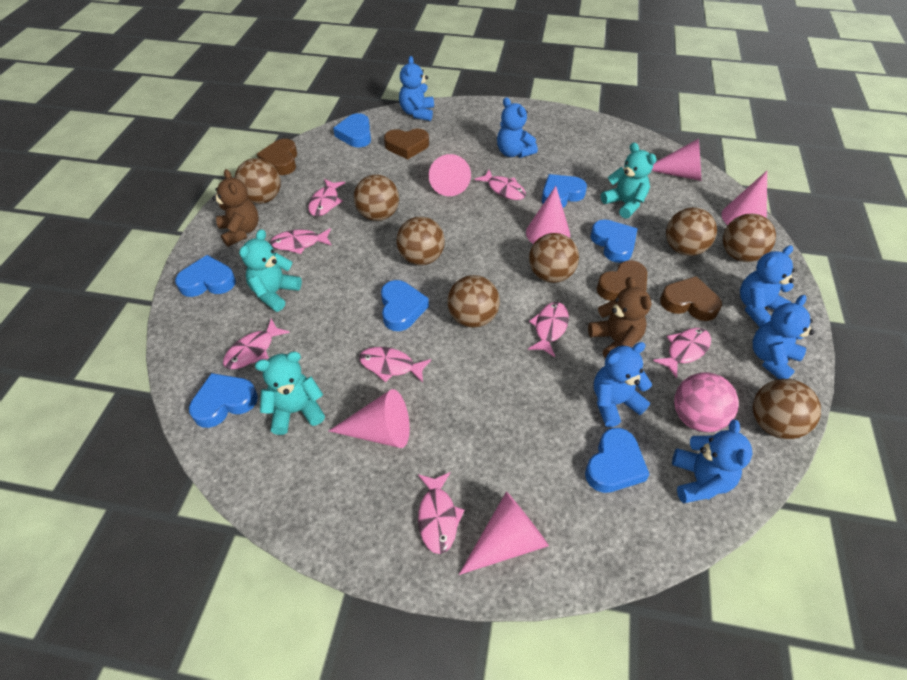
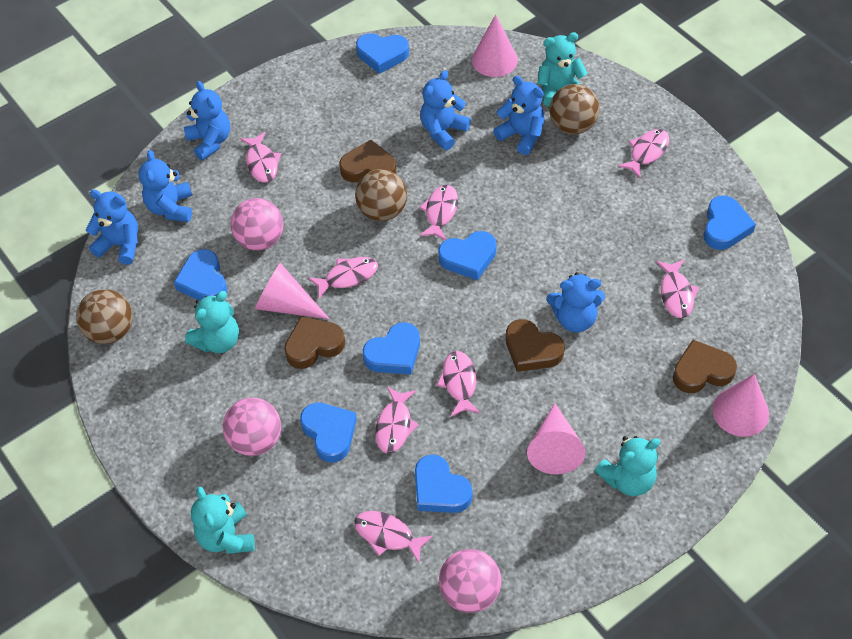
brown ball: [235,158,281,204] [354,175,399,221] [397,217,445,265] [447,275,500,328] [529,233,579,283] [666,207,717,256] [723,214,776,262] [753,379,821,439] = 8 -> [76,289,133,344] [355,169,407,221] [550,84,600,135] = 3
brown teddy bear: [212,169,259,247] [588,277,652,359] = 2 -> none = 0
pink ball: [674,372,739,432] = 1 -> [223,398,281,456] [230,198,283,251] [439,549,501,613] = 3
pink cone: [329,389,410,448] [429,154,471,196] [459,492,549,575] [526,186,570,244] [651,139,701,181] [721,171,767,225] = 6 -> [255,263,330,319] [472,14,518,77] [527,403,585,474] [712,374,769,437] = 4
turquoise teddy bear: [239,229,302,312] [255,351,325,435] [601,142,657,219] = 3 -> [185,291,239,353] [191,487,255,554] [537,32,588,107] [595,436,660,496] = 4

